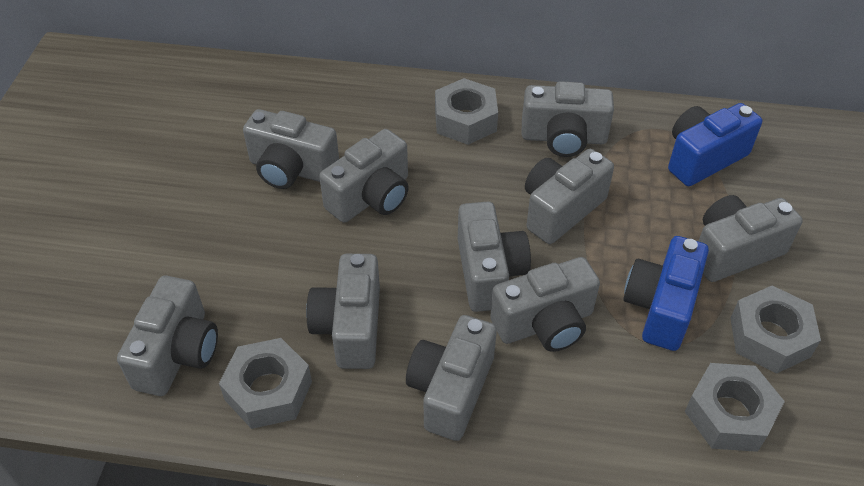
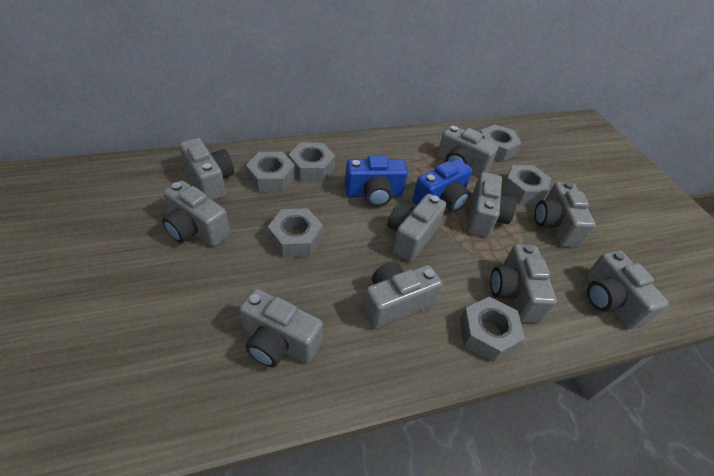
grey nut: [219,338,312,429] [435,78,498,145] [685,363,785,452] [730,286,821,374] = 4 -> [246,152,295,193] [268,208,323,257] [288,142,335,182] [460,297,525,362] [480,124,522,162] [502,165,551,204] = 6

